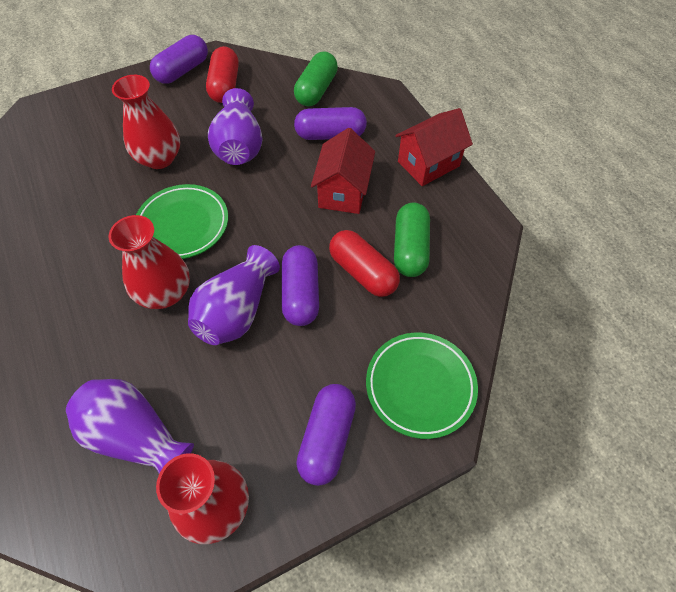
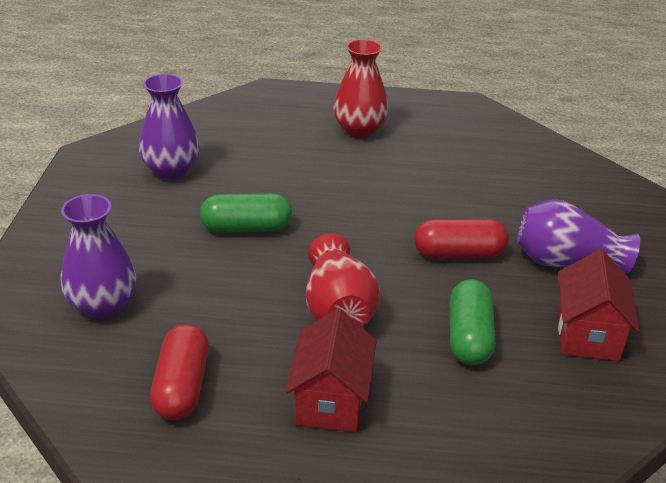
green plate: [136,184,228,259] [366,333,478,439] = 2 -> none = 0
purple capsule: [150,35,208,84] [282,245,319,326] [294,107,367,140] [296,384,356,486] = 4 -> none = 0
red vase: [109,215,190,309] [112,75,180,169] [156,453,249,544] = 3 -> [306,233,380,327] [333,39,389,138] = 2

